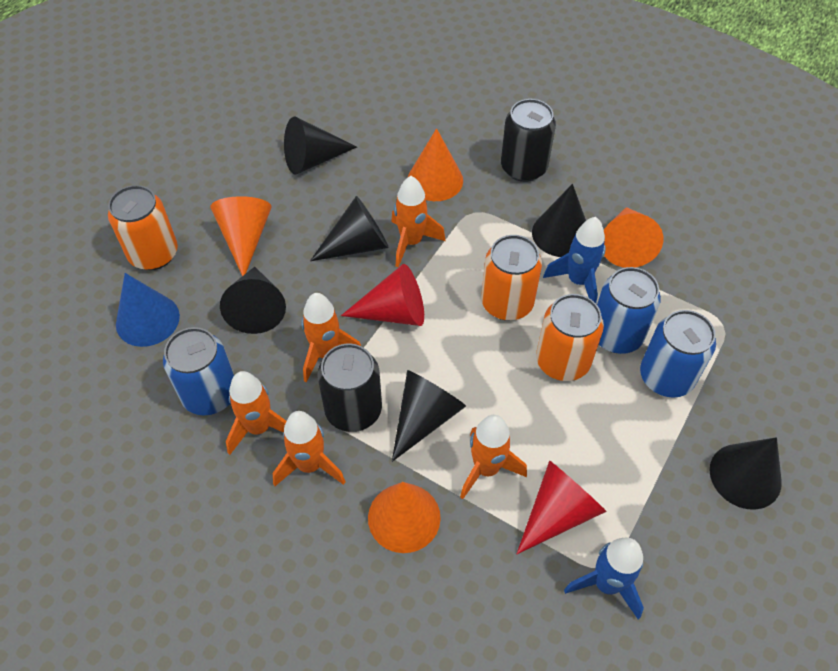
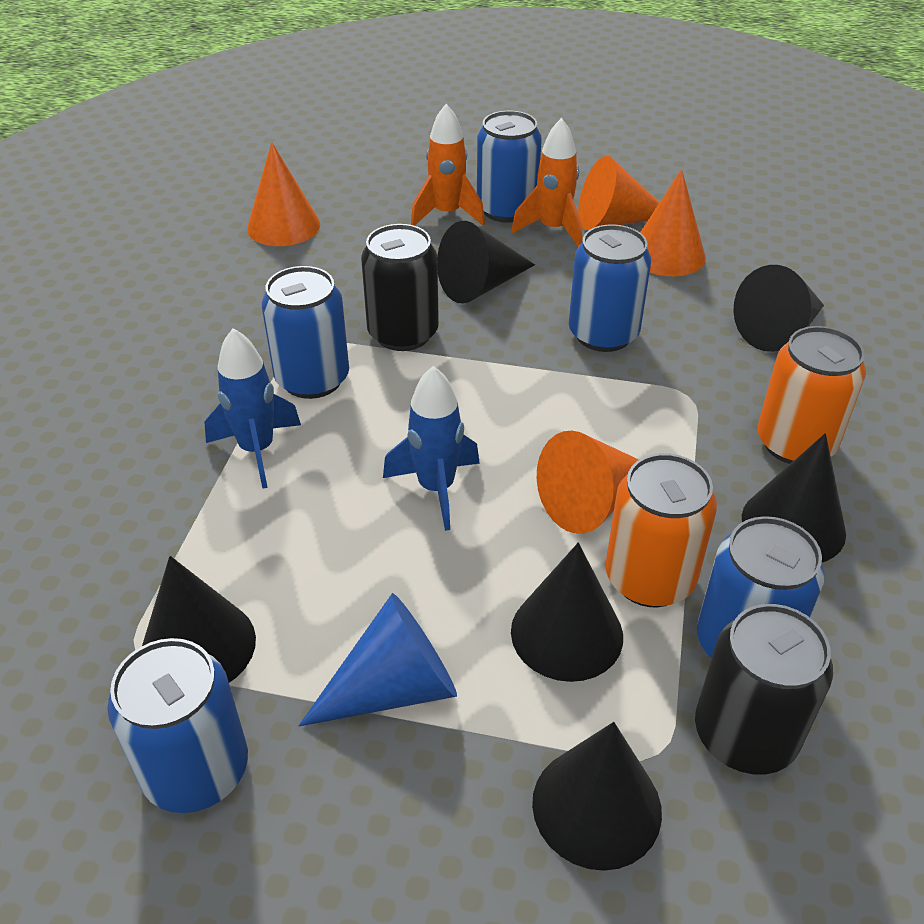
blue can: [163,327,234,415] [597,267,661,354] [640,310,716,398] = 3 -> [107,638,248,813] [262,266,349,399] [477,111,542,223] [569,224,651,352] [697,516,824,659] = 5
orange can: [108,185,178,270] [481,235,542,321] [536,294,604,381] = 3 -> [605,453,717,607] [757,326,866,464] = 2
orange rocket: [226,371,286,455] [273,411,346,486] [301,293,361,382] [391,176,446,267] [460,415,527,499] = 5 -> [411,104,485,226] [511,118,582,247] = 2
red cone: [341,264,424,326] [517,461,607,554] = 2 -> none = 0

